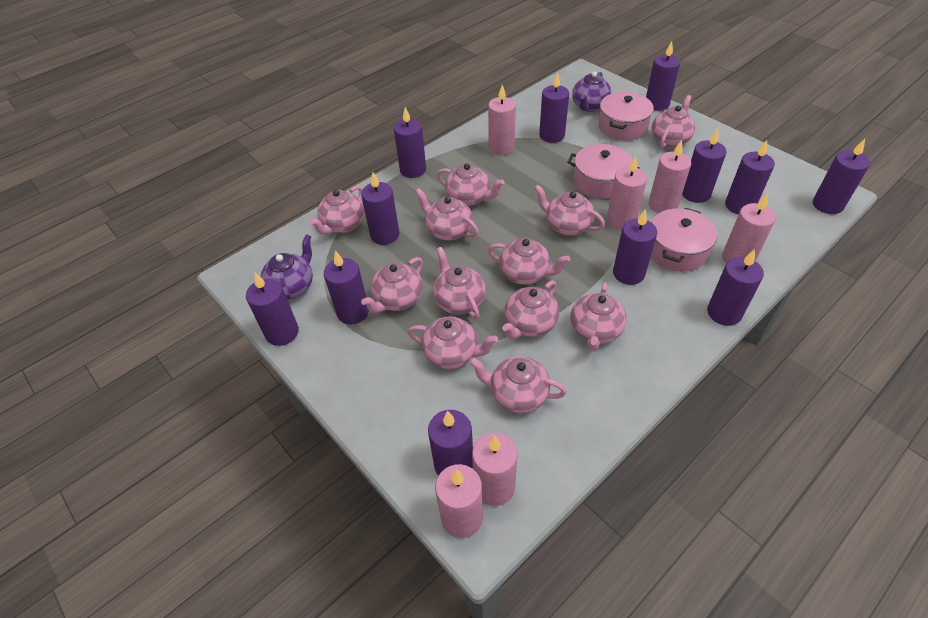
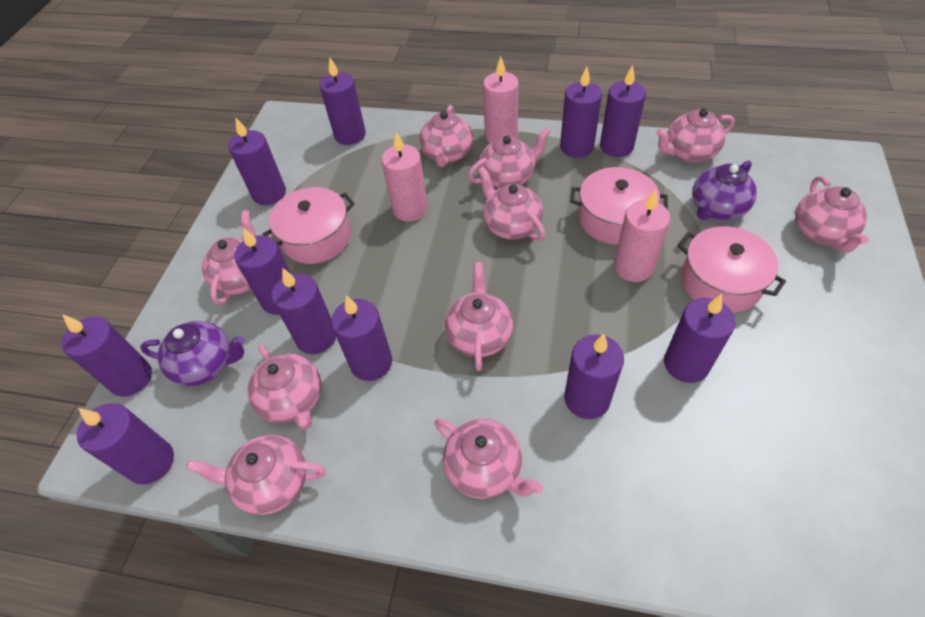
pink candle: [435,464,483,538] [472,433,517,506] [488,85,516,155] [607,156,647,230] [649,140,691,213] [722,193,776,263] = 6 -> [381,132,428,222] [483,56,519,143] [614,190,670,282] = 3
pink teapot: [309,185,365,235] [361,257,423,313] [408,316,498,369] [415,188,479,241] [433,247,486,319] [437,163,505,206] [469,356,567,413] [488,238,570,285] [502,281,559,339] [534,185,605,236] [570,282,627,351] [651,95,695,148] = 12 -> [186,435,325,515] [202,210,256,305] [248,344,322,429] [420,105,473,167] [435,418,543,499] [445,262,513,371] [468,127,551,188] [478,166,545,241] [656,108,735,163] [795,176,869,253] = 10
purple candle: [246,273,299,346] [324,250,369,325] [361,172,400,245] [394,107,426,178] [428,410,473,476] [539,72,569,143] [613,209,657,285] [646,41,680,111] [682,129,727,203] [707,249,764,326] [725,140,775,215] [813,139,870,214] = 12 -> [62,314,152,397] [77,403,174,484] [228,117,286,205] [234,228,291,315] [271,268,336,354] [319,58,366,145] [331,295,392,381] [560,67,602,158] [564,334,624,419] [600,65,646,157] [664,294,736,383] = 11

